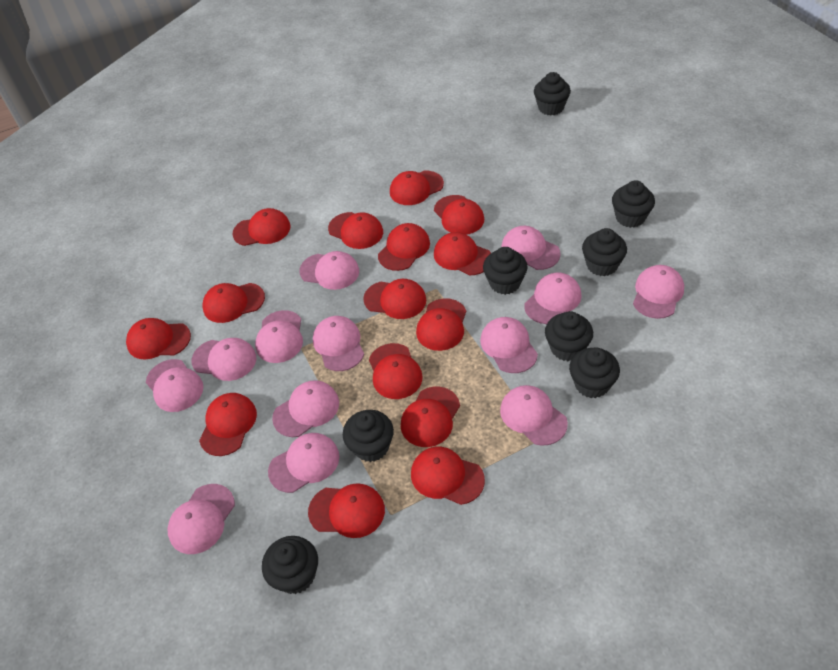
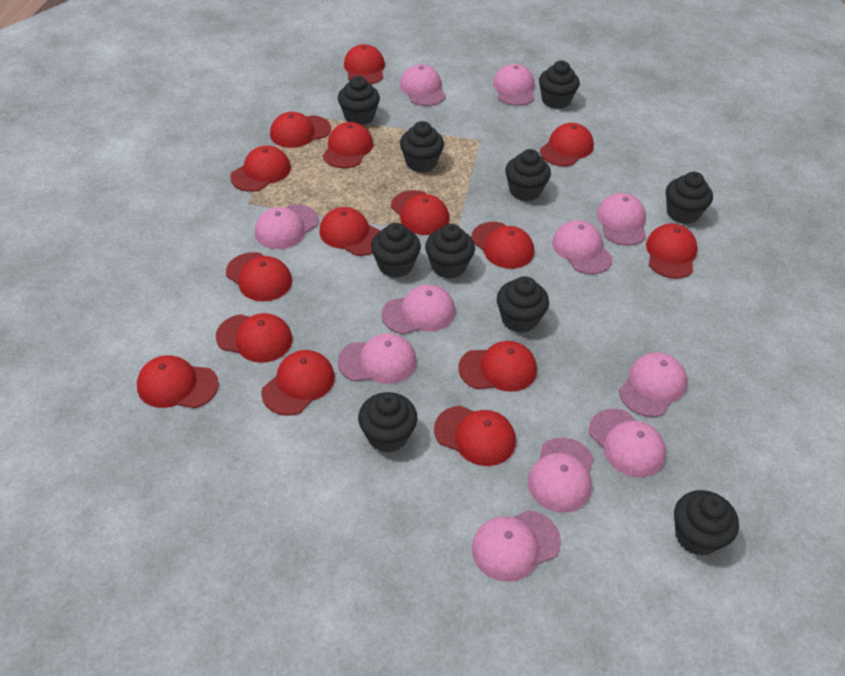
black cupcake: [262,536,318,594] [343,410,394,462] [483,247,528,295] [534,72,571,115] [545,311,593,361] [569,347,620,398] [582,228,627,276] [612,180,655,228] = 8 -> [338,76,380,125] [358,392,417,453] [371,223,421,278] [400,121,444,173] [425,224,475,279] [497,276,549,333] [505,149,551,201] [539,61,580,109] [666,172,713,224] [674,490,739,556] = 10
pink cap: [146,359,203,412] [168,484,235,554] [192,338,256,381] [255,310,303,363] [268,433,339,493] [272,380,339,437] [299,251,359,290] [313,316,364,371] [480,317,538,373] [500,385,568,446] [501,226,561,270] [524,273,582,324] [633,265,684,319] = 13 -> [255,204,319,249] [338,333,417,384] [381,284,455,334] [400,64,446,106] [472,510,561,582] [493,64,535,106] [528,437,594,513] [552,220,613,274] [589,408,666,477] [597,193,646,246] [619,352,687,417] = 11

